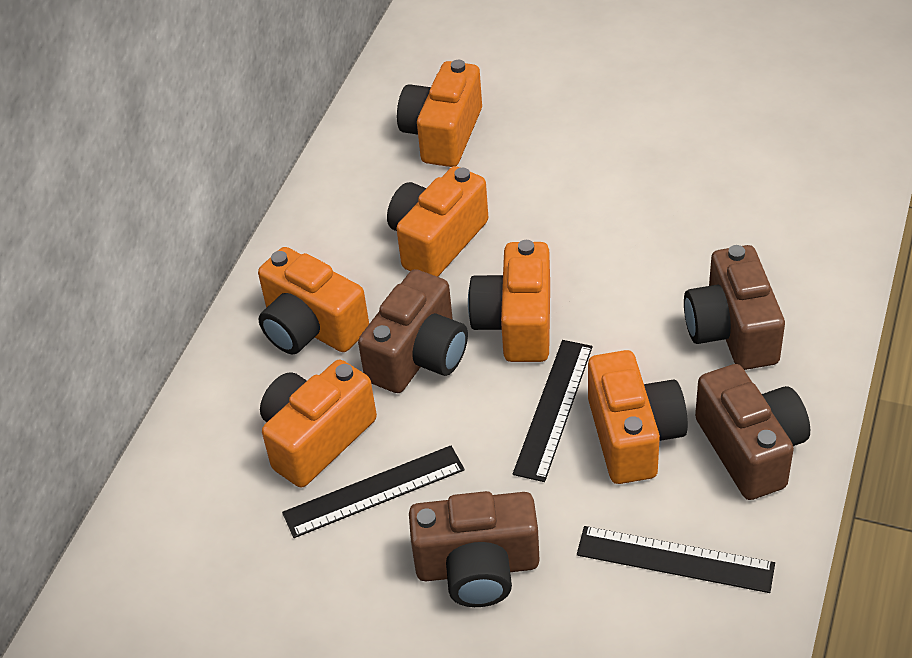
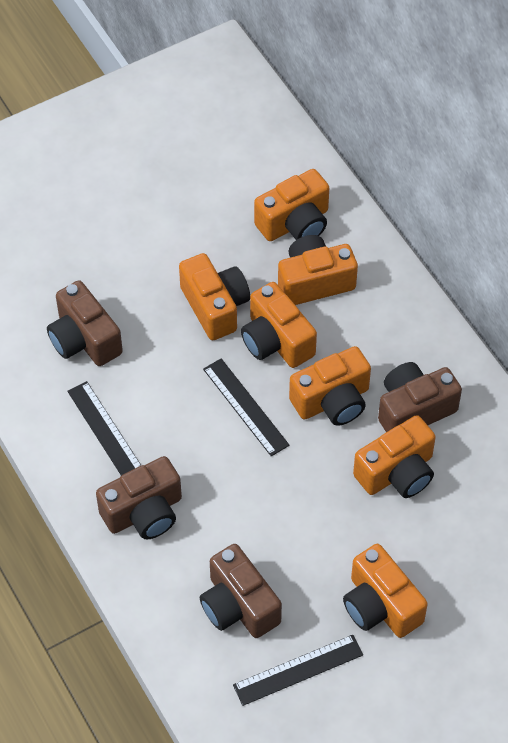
orange camera: [258,247,369,354] [260,360,377,488] [387,166,489,277] [397,60,482,167] [468,240,550,362] [588,350,688,484] = 6 -> [179,253,250,340] [241,282,317,368] [254,169,329,241] [278,235,358,305] [289,346,371,426] [343,544,428,638] [353,415,436,498] = 7

